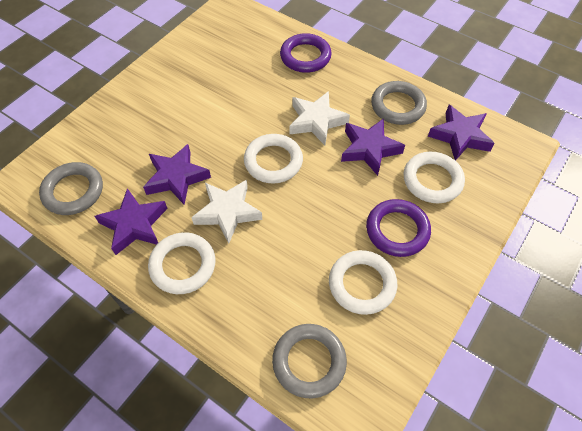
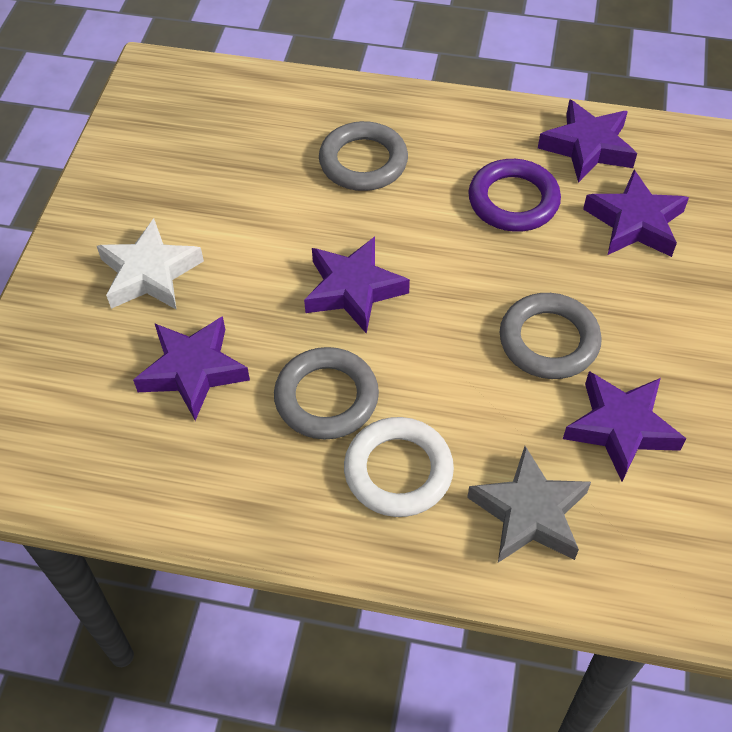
grey star: none = 0 -> [467,446,591,563] = 1
purple ring: [280,33,332,73] [366,199,431,257] = 2 -> [468,159,561,232] = 1
purple star: [95,188,168,255] [143,144,211,204] [341,118,405,176] [428,105,495,161] = 4 -> [133,316,250,421] [304,237,410,334] [538,99,637,183] [563,371,687,481] [583,170,689,257] = 5
white ring: [148,232,216,294] [244,134,303,183] [329,250,397,315] [404,152,465,203] = 4 -> [344,417,454,517] = 1
white star: [191,180,263,243] [290,91,350,145] = 2 -> [97,218,204,310] = 1

